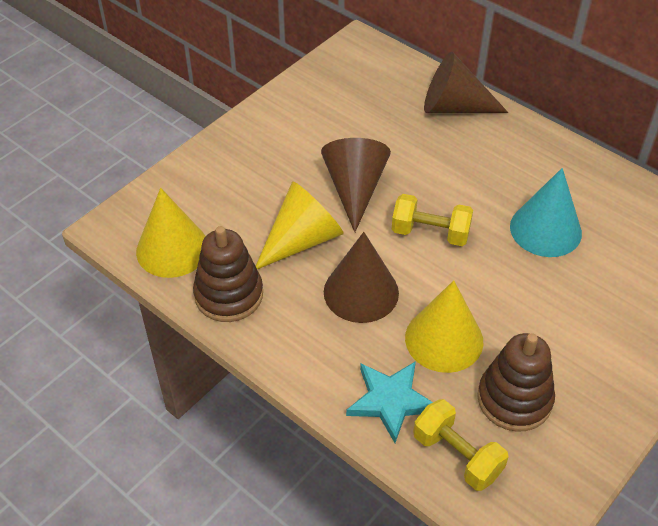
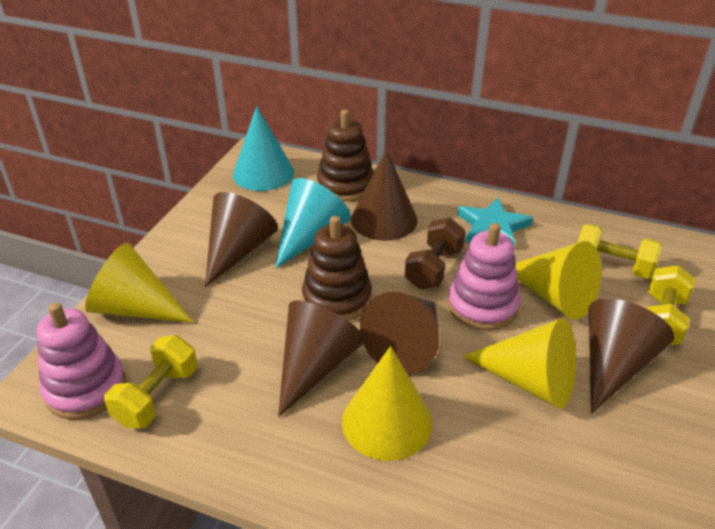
brown cone: [321,138,391,232] [324,232,399,323] [424,52,508,113] = 3 -> [205,192,278,288] [278,300,365,417] [351,149,418,241] [360,292,439,374] [589,299,675,414] = 5
brown dumbbell: none = 0 -> [405,217,466,289] = 1
pink stacking toy: none = 0 -> [37,302,126,420] [448,223,520,331] = 2
turquoise cone: [510,168,582,257] = 1 -> [233,106,294,191] [275,178,351,269] = 2
yellow cone: [136,188,206,278] [256,181,344,269] [405,280,483,373] = 3 -> [85,242,194,323] [342,346,433,461] [462,318,576,409] [515,241,601,320] = 4
yellow dumbbell: [392,194,473,246] [413,399,508,491] = 2 -> [104,335,198,428] [577,223,662,279] [646,265,695,345] = 3

